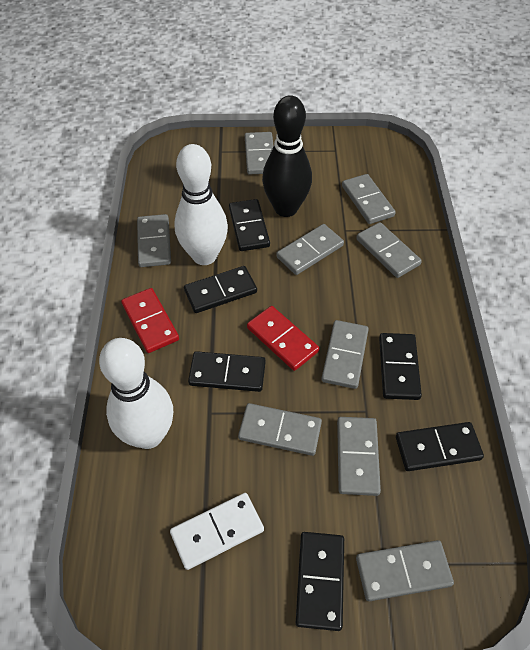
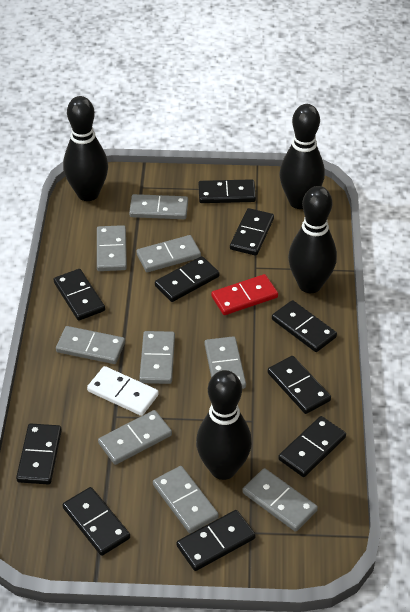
black bowling pin: [262,95,312,217] = 1 -> [63,96,108,201] [196,370,252,480] [279,104,325,209] [288,186,337,293] = 4
black domino: [184,266,257,313] [188,351,266,392] [229,199,270,251] [296,532,344,631] [379,333,422,400] [396,422,484,471] = 6 -> [16,423,62,484] [53,269,105,321] [63,487,130,556] [155,256,219,302] [177,510,256,571] [198,179,256,203] [230,208,274,256] [268,356,331,414] [272,300,337,352] [278,416,346,477] = 10
red domino: [121,288,179,353] [247,306,319,371] = 2 -> [211,274,278,315] = 1
white bowling pin: [99,338,173,449] [174,144,228,265] = 2 -> none = 0

